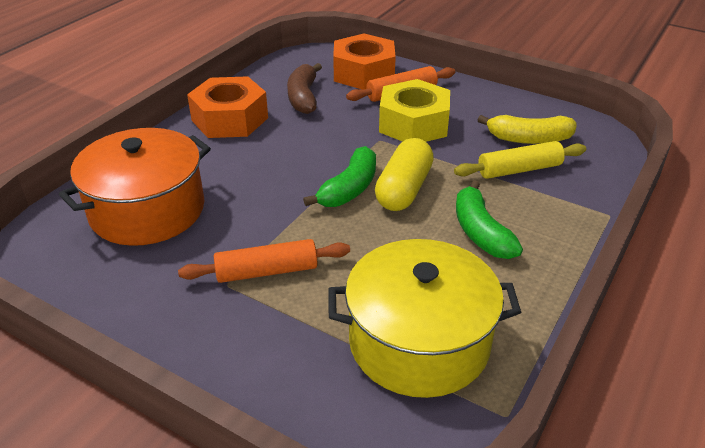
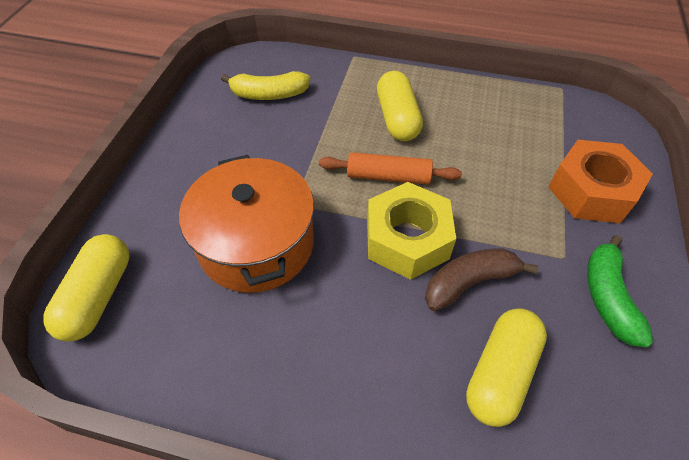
green banana: [303,146,376,207] [456,180,523,259] = 2 -> [587,235,653,347] = 1
orange nut: [187,76,268,138] [333,33,396,90] = 2 -> [548,140,653,223] = 1
orange rolling pin: [178,239,350,283] [346,66,455,102] = 2 -> [319,152,462,184] = 1
yellow capsule: [375,138,434,211] = 1 -> [43,234,129,342] [377,71,423,141] [466,309,547,427] = 3
yellow pot: [328,239,521,398] = 1 -> none = 0
yellow rolling pin: [454,141,586,179] = 1 -> none = 0

